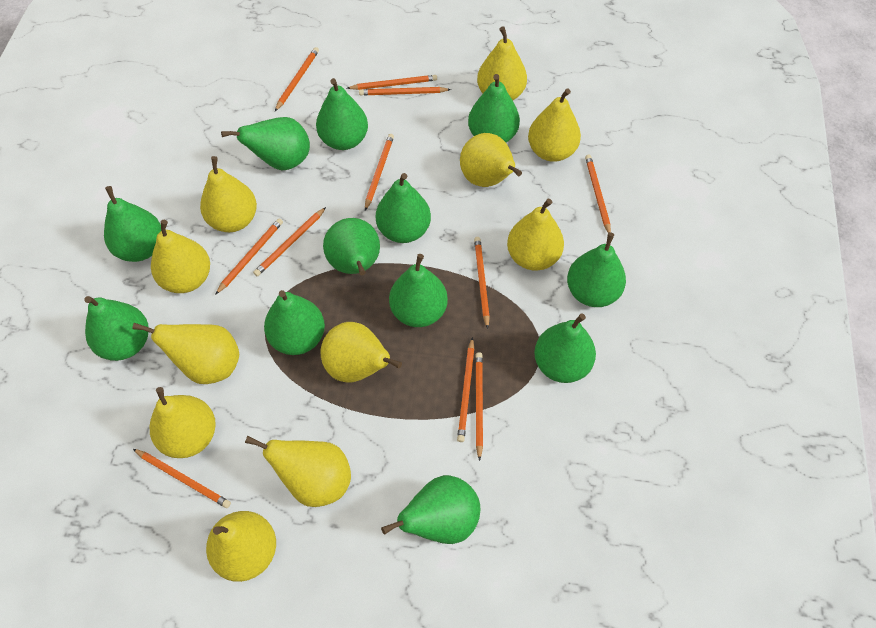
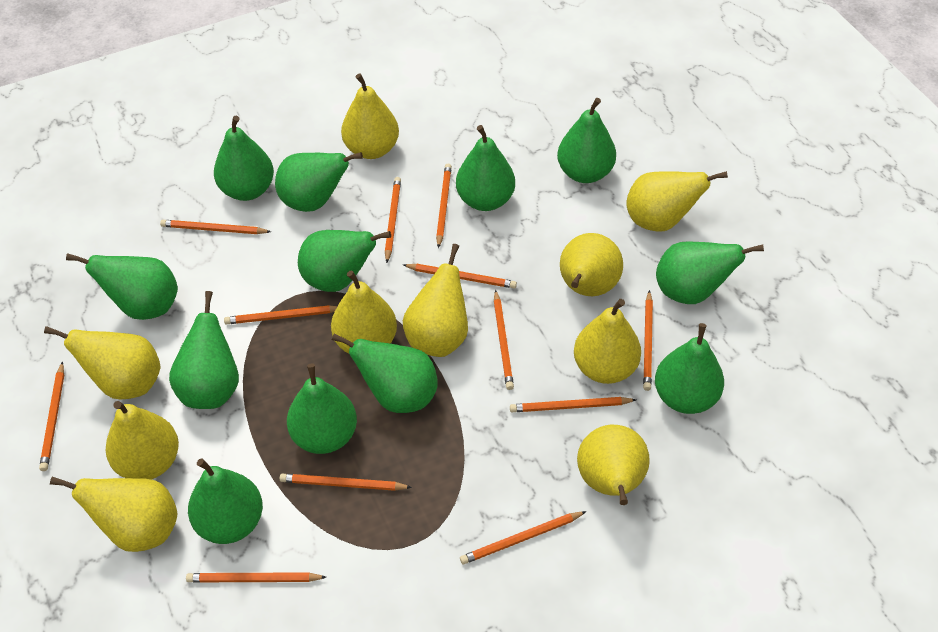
orange pencil: [133,449,231,508] [215,218,283,295] [253,207,326,276] [275,47,319,111] [347,75,437,90] [359,87,451,95] [365,134,394,211] [457,337,475,442] [474,237,490,329] [475,353,483,461] [585,154,611,233] = 11 -> [39,361,64,471] [160,220,271,234] [186,572,326,582] [224,305,337,324] [280,474,412,491] [385,177,401,263] [403,264,517,288] [436,164,452,248] [460,511,586,564] [494,290,514,390] [510,397,636,412] [643,290,653,391] = 12
yellow pear: [132,323,239,384] [150,387,216,458] [151,220,210,293] [200,156,257,232] [206,511,276,582] [245,436,351,507] [321,322,402,383] [460,133,522,187] [477,26,527,100] [507,198,564,271] [528,88,581,162] = 11 -> [44,326,161,400] [50,477,177,552] [106,401,179,479] [331,270,397,354] [341,73,399,159] [403,244,468,357] [560,233,623,296] [574,299,641,384] [577,425,650,505] [626,171,728,232] = 10

